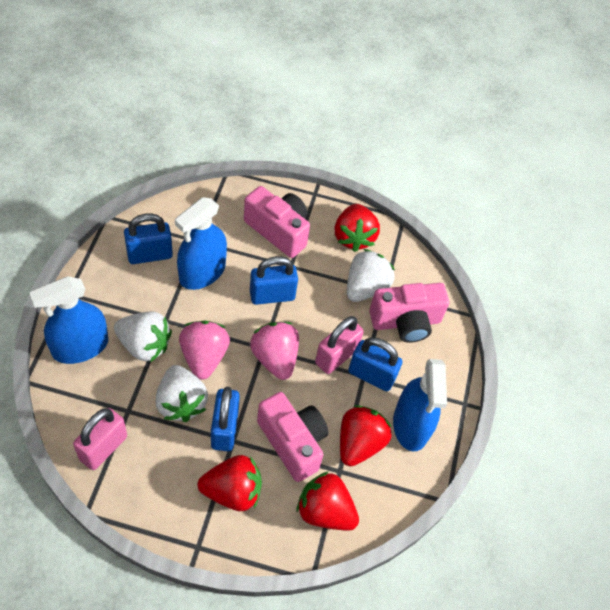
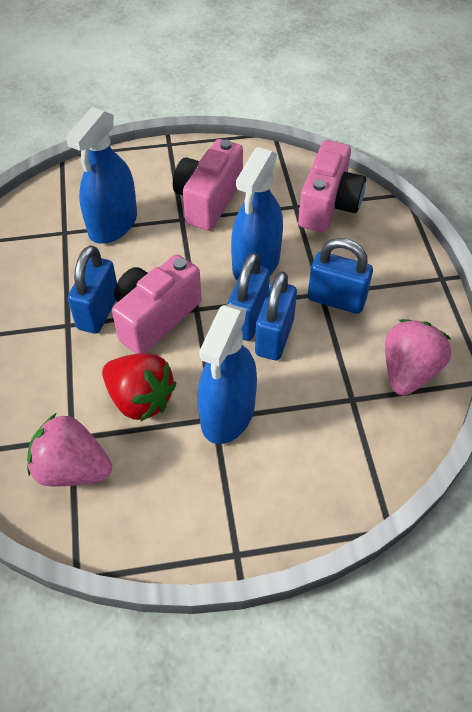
pink padlock: [73,408,127,470] [315,316,364,374] = 2 -> none = 0
red strawberry: [198,455,262,511] [297,471,359,530] [334,204,380,252] [340,405,392,466] = 4 -> [102,353,177,421] = 1
white strawberry: [114,311,172,362] [155,365,208,422] [347,249,395,302] = 3 -> none = 0

